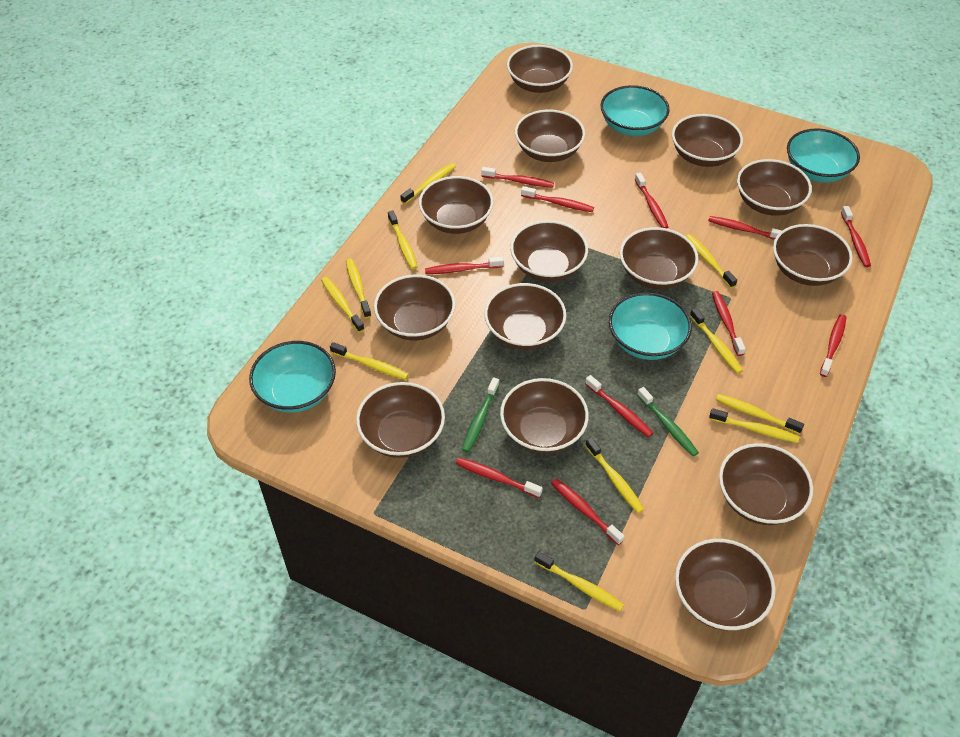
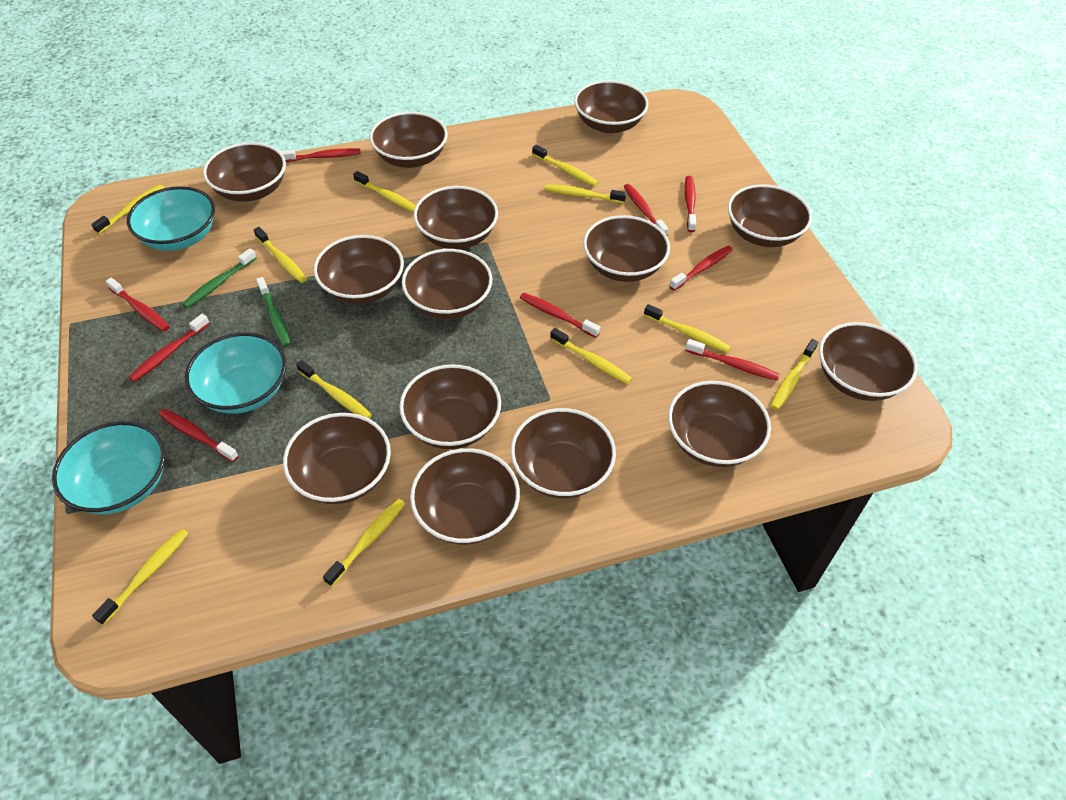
red toothbrush: [425,256,504,274] [456,458,543,498] [481,167,554,188] [521,186,594,212] [551,479,625,545] [585,375,653,437] [635,173,668,228] [708,216,782,240] [712,291,745,356] [820,314,846,377] [841,206,871,267] = 11 -> [106,278,170,331] [129,314,210,382] [159,409,239,462] [280,148,361,162] [520,293,600,338] [624,184,669,236] [669,246,733,291] [684,176,696,232] [685,339,780,381] = 9
turquoise bowl: [249,341,336,413] [600,85,670,136] [609,292,692,360] [787,128,860,183] = 4 -> [52,421,165,514] [127,186,215,251] [185,333,286,414] = 3

